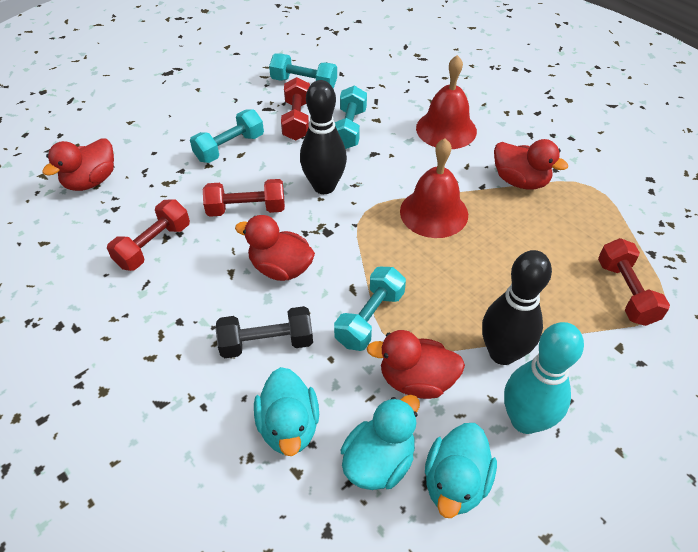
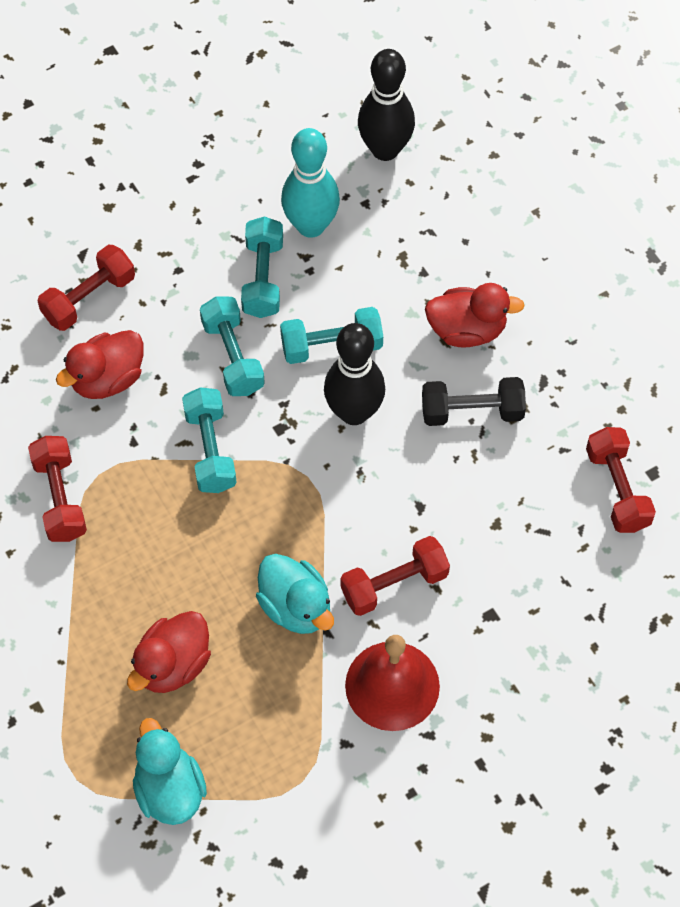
red bell: [400,138,468,238] [416,55,477,149] = 2 -> [345,635,440,731] = 1
red duck: [42,138,114,191] [235,215,315,281] [367,330,465,399] [494,139,568,190] = 4 -> [56,330,144,399] [127,611,211,693] [425,283,525,348] = 3
turquoise duck: [254,367,319,456] [341,395,420,490] [425,423,497,518] = 3 -> [133,718,207,825] [256,554,334,634] = 2

